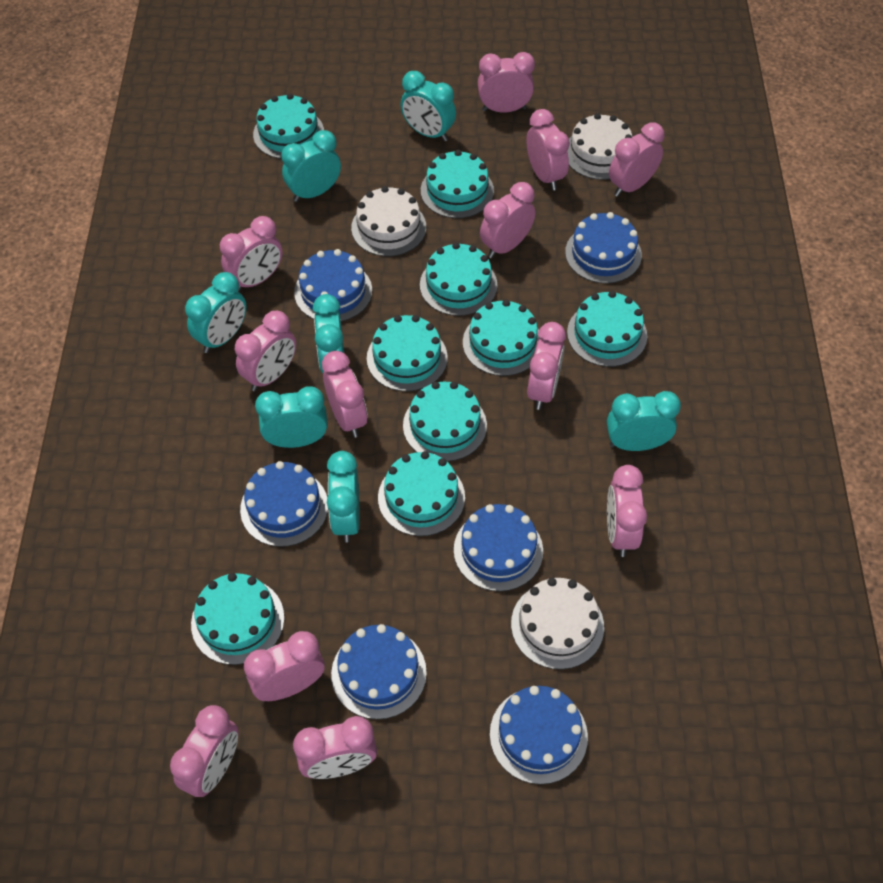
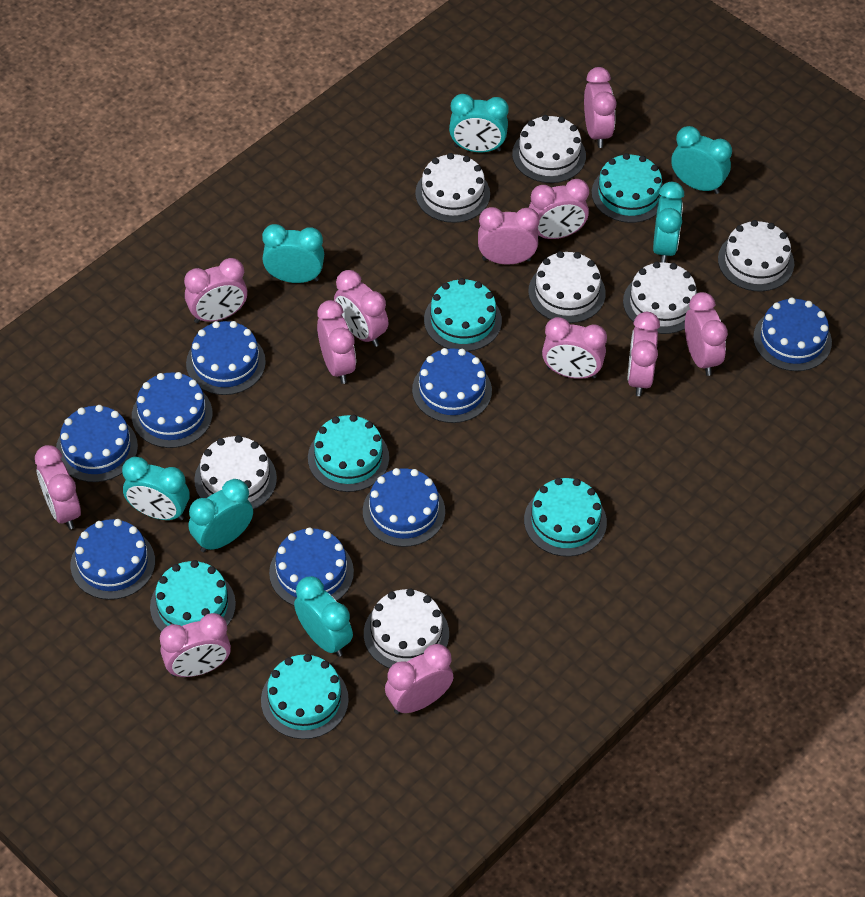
blue cake: [240,461,328,547] [294,249,372,322] [331,624,427,719] [454,504,543,591] [490,686,588,784] [565,212,642,284] = 6 -> [56,405,138,482] [71,519,155,600] [132,372,212,448] [186,321,266,395] [269,527,354,606] [363,468,445,547] [412,348,492,423] [753,297,832,371] = 8
turquoise cake: [191,573,284,665] [253,94,324,159] [367,315,448,391] [378,451,465,536] [403,382,487,462] [420,242,497,316] [421,150,494,218] [463,299,540,376] [567,291,647,367] = 9 -> [150,560,236,632] [261,654,349,739] [308,414,389,492] [424,278,502,352] [524,478,607,557] [592,153,664,223] = 6
white cake: [351,186,426,256] [511,578,604,669] [568,113,633,180] = 3 -> [194,435,277,510] [364,588,449,668] [415,153,490,223] [512,115,586,183] [528,251,606,323] [623,262,697,334] [718,220,794,292] = 7

